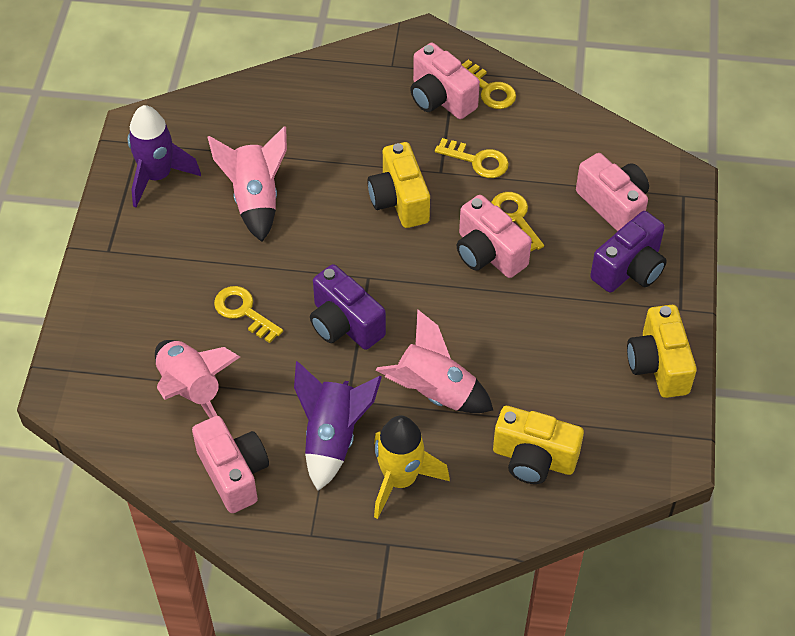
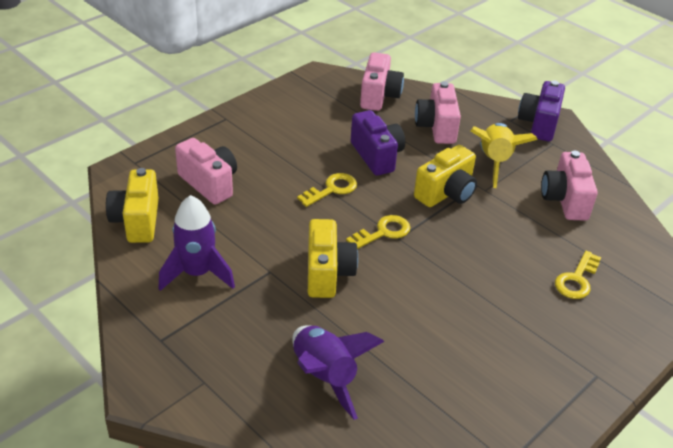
pink rocket: [155,340,240,418] [208,126,287,242] [376,309,493,413] = 3 -> none = 0
yellow key: [214,286,283,343] [435,138,509,178] [462,60,516,109] [491,192,544,252] = 4 -> [297,173,357,207] [346,215,410,249] [555,251,601,299] = 3

